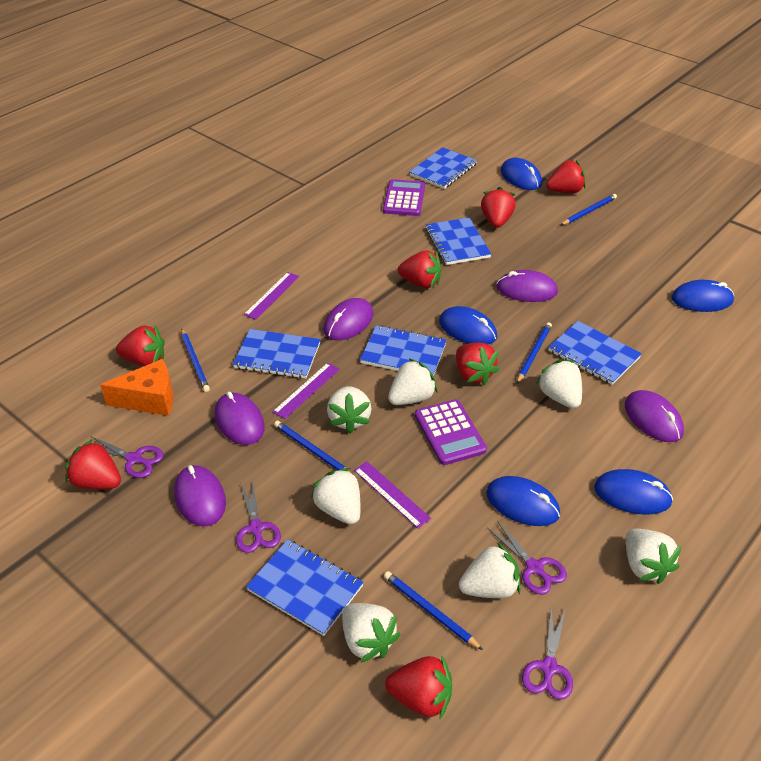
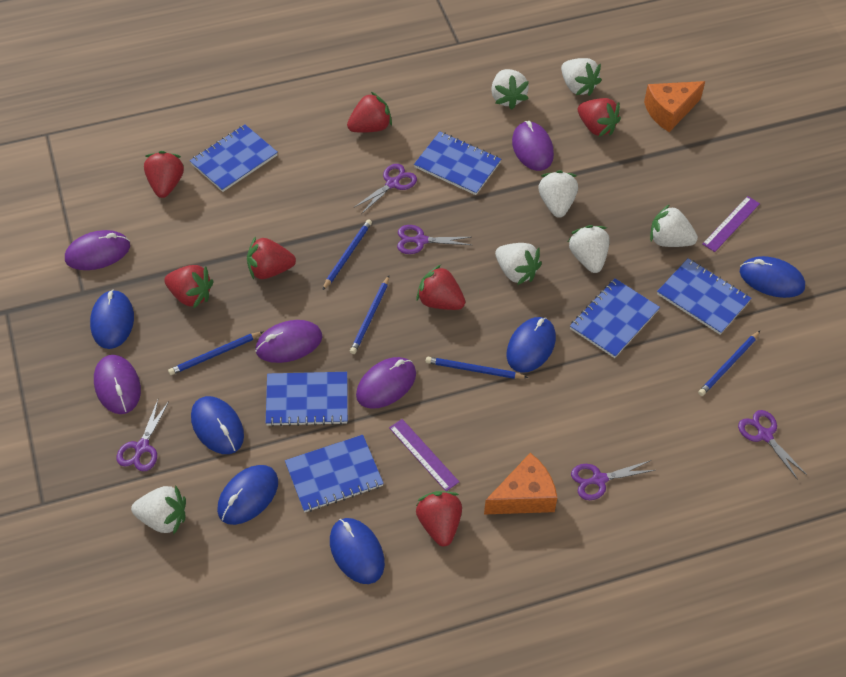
blue mouse: [439,306,497,344] [486,476,560,526] [501,158,542,190] [594,469,673,515] [672,280,734,312] = 5 -> [90,289,134,349] [191,396,244,454] [217,465,278,525] [330,518,385,584] [507,317,556,373] [740,256,805,298] = 6
orange cheese: [100,359,173,416] = 1 -> [484,453,557,514] [644,81,705,132] = 2
purple calculator: [383,179,425,216] [415,399,487,465] = 2 -> none = 0
purple ruler: [244,272,299,320] [273,363,340,419] [354,462,431,528] = 3 -> [389,419,459,491] [702,196,760,252] = 2
purple scissors: [90,436,164,478] [236,479,281,553] [487,521,567,595] [522,608,573,700] = 4 -> [117,400,169,471] [355,164,417,214] [397,225,471,254] [571,460,655,500] [738,410,807,480] = 5

